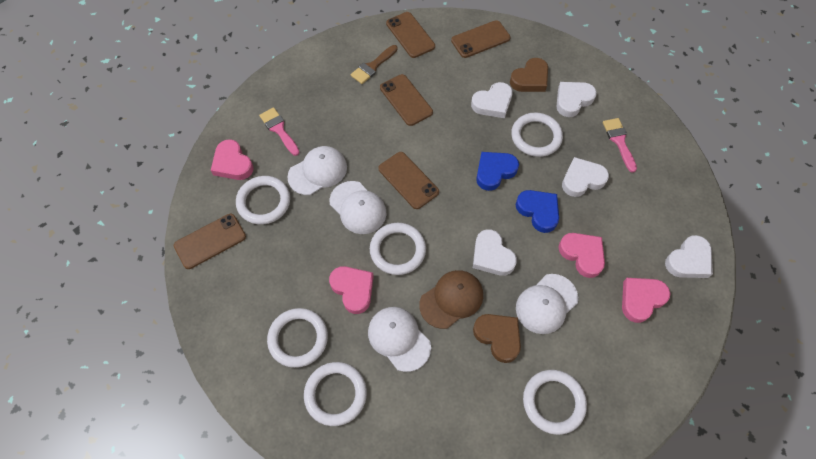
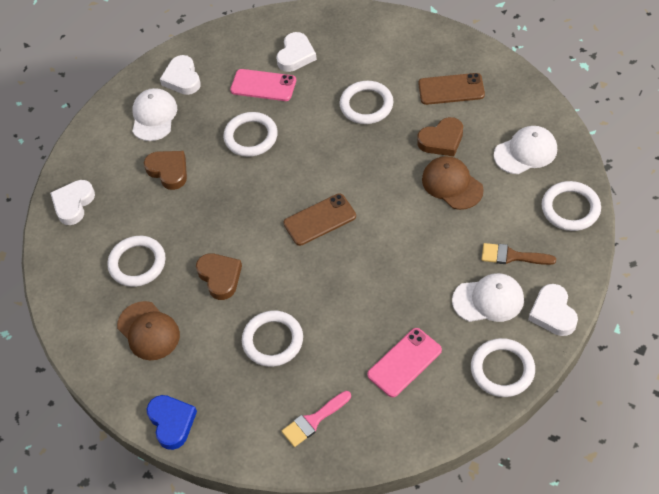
blue heart: [476,152,519,191] [516,190,559,233] = 2 -> [146,395,197,450] = 1
brown cap: [419,270,483,329] = 1 -> [117,301,180,360] [422,156,484,210] = 2
brown heart: [473,314,521,363] [510,58,548,92] = 2 -> [144,151,187,190] [196,253,242,300] [417,117,463,156] = 3
brown phone: [174,214,246,269] [379,152,439,209] [380,74,433,126] [386,12,435,58] [451,20,511,58] = 5 -> [283,193,356,246] [418,73,485,105] = 2
pink brush: [259,107,300,156] [603,118,637,173] = 2 -> [282,391,351,447] = 1
pink heart: [211,139,254,180] [329,266,374,314] [558,233,605,278] [622,278,671,323] = 4 -> none = 0
pink phone: none = 0 -> [230,69,296,101] [367,328,442,397] = 2
white cap: [287,146,347,195] [330,181,386,234] [368,307,431,372] [516,274,578,334] = 4 -> [132,88,177,141] [452,273,524,322] [494,126,557,174] = 3
white heart: [471,82,513,118] [473,229,517,276] [556,82,597,117] [562,157,609,197] [665,235,713,278] = 5 -> [50,180,95,225] [160,55,201,95] [276,32,317,72] [528,284,578,336] = 4

